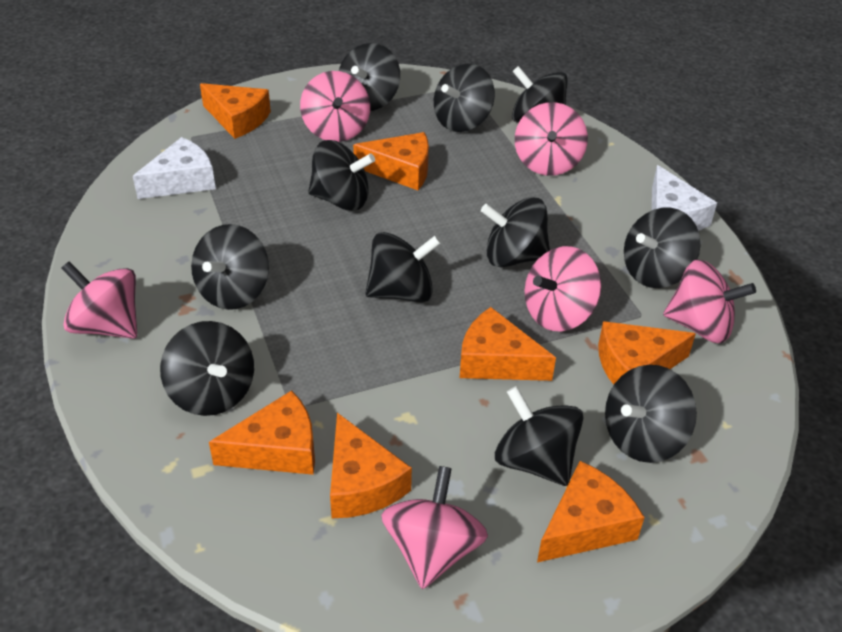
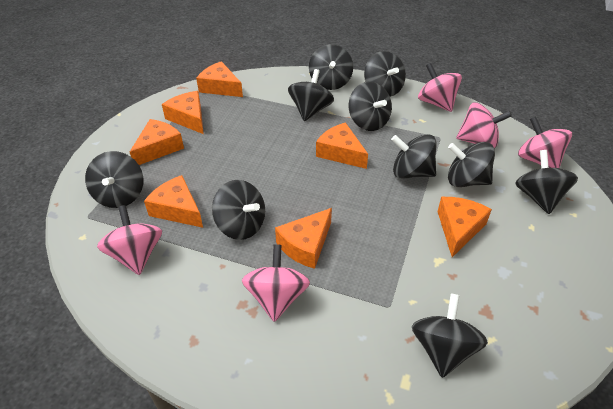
black spinning top: [160,321,254,416] [191,224,269,310] [308,140,375,211] [339,43,400,111] [365,232,441,303] [434,64,495,132] [481,197,550,268] [495,386,584,486] [512,66,568,123] [605,365,697,463] [624,208,700,288] = 11 -> [85,151,143,208] [212,180,265,240] [288,69,334,121] [309,44,353,90] [349,82,392,131] [364,51,406,97] [391,134,437,179] [412,294,488,378] [448,142,495,187] [515,150,578,214] = 10
pink spinning top: [61,261,137,339] [300,71,370,142] [381,466,488,589] [515,102,588,176] [525,246,601,332] [663,259,756,343] = 6 -> [97,205,162,275] [242,244,310,322] [418,63,462,112] [456,102,512,149] [518,116,572,168] = 5
white cheese: [133,137,216,199] [652,165,717,231] = 2 -> none = 0

